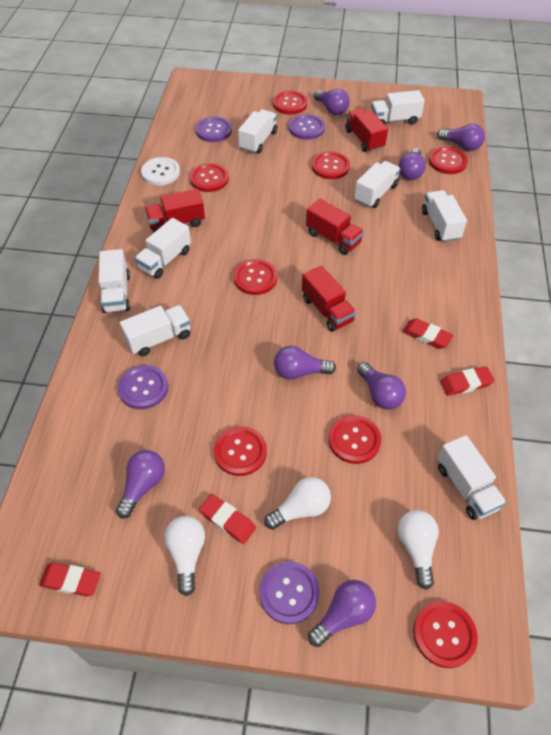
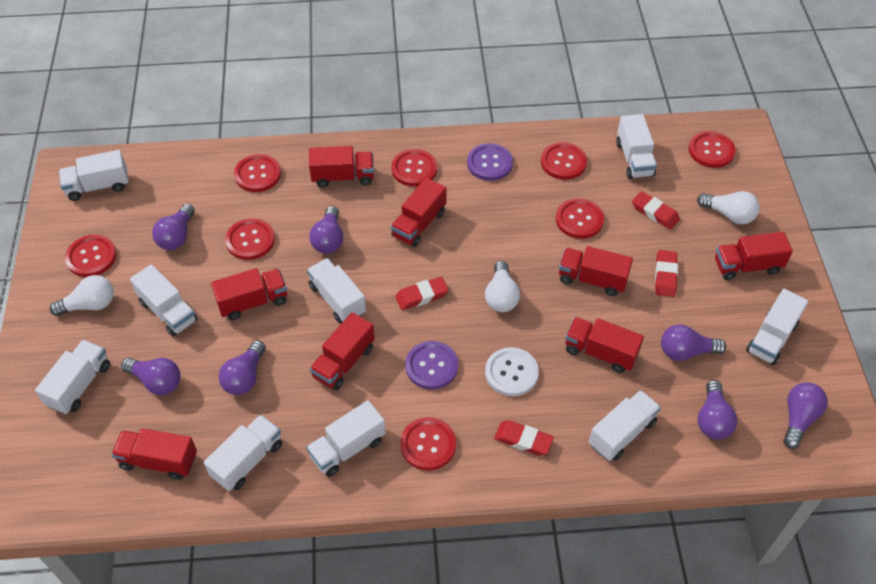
purple button: [118,365,168,409] [195,116,232,142] [259,561,320,624] [289,114,325,140] = 4 -> [405,341,458,389] [467,143,513,181] = 2
red truck: [145,189,205,232] [302,265,356,332] [306,199,364,255] [345,108,388,152] = 4 -> [111,428,197,480] [211,268,287,320] [309,146,374,188] [310,312,375,391] [391,178,447,247] [559,246,633,296] [565,317,644,373] [715,232,793,280] = 8
white truck: [98,249,130,313] [120,305,191,356] [135,218,191,279] [238,109,278,154] [354,161,401,208] [371,90,425,125] [422,190,467,242] [437,435,506,520] = 8 -> [35,340,110,414] [59,150,129,201] [130,264,198,337] [204,414,282,491] [306,400,386,477] [307,258,366,324] [589,390,661,461] [616,114,657,179] [746,289,808,365] = 9

